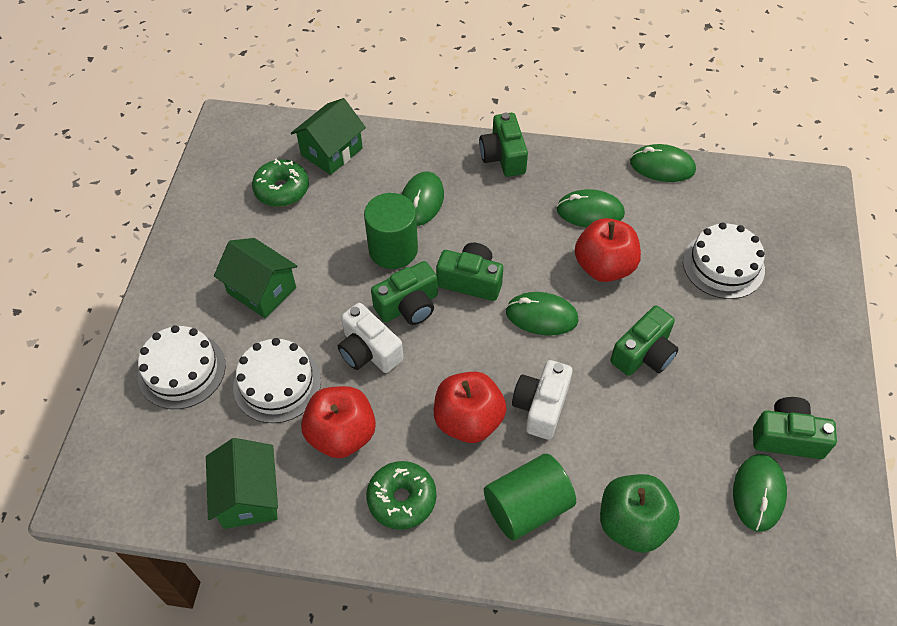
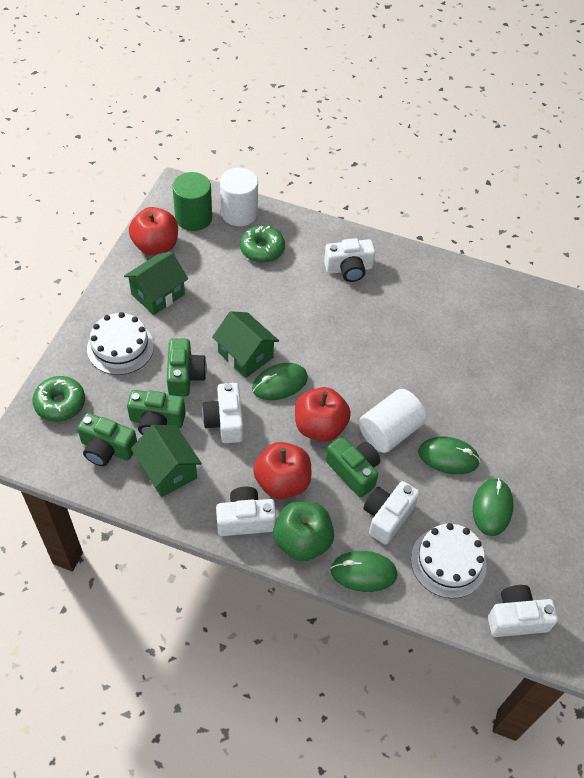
green camera: [371,261,438,325] [436,243,503,301] [479,112,528,177] [611,306,678,376] [753,397,837,459] = 5 -> [77,413,137,466] [127,390,186,435] [167,339,207,396] [326,436,380,498] = 4
green cylinder: [364,193,418,269] [484,454,576,541] = 2 -> [172,172,212,231] = 1
green mouse: [402,171,444,226] [506,292,579,336] [557,189,625,227] [630,144,696,182] [733,454,787,532] = 5 -> [252,363,308,400] [331,551,398,592] [418,437,480,474] [472,478,514,536] = 4
white cake: [138,325,226,409] [233,338,321,423] [683,222,765,299] = 3 -> [87,312,154,375] [411,523,487,598] = 2
white camera: [338,303,404,373] [512,360,573,440] = 2 -> [202,383,243,443] [216,487,276,536] [324,238,375,282] [363,481,420,545] [488,585,558,637] = 5
white cylinder: none = 0 -> [220,168,258,226] [359,389,426,453] = 2

